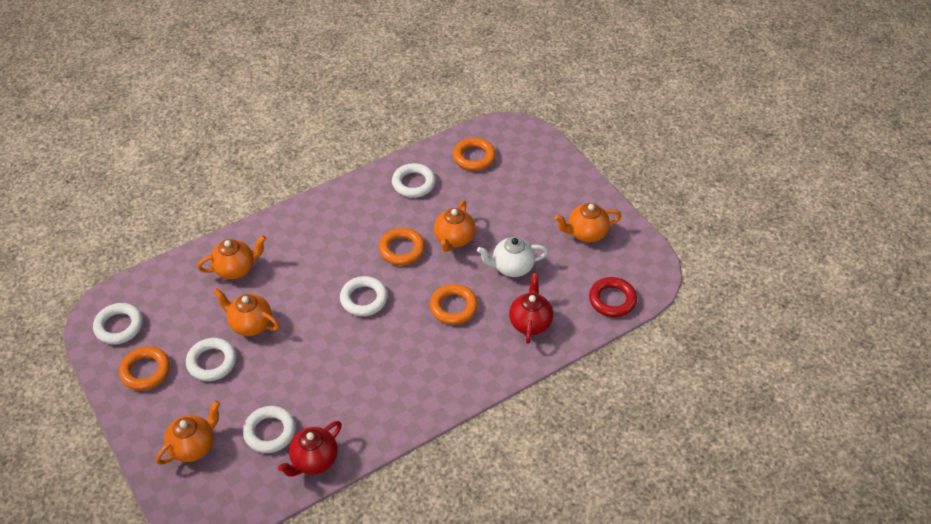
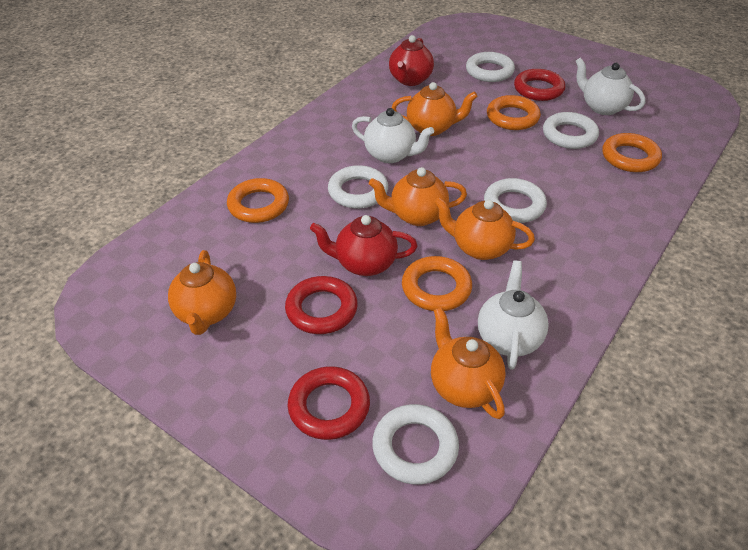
red ring: [589,277,637,317] = 1 -> [285,276,358,334] [288,366,370,440] [514,69,565,101] = 3
white teapot: [477,237,548,277] = 1 -> [352,108,434,163] [478,261,549,370] [576,58,645,115] = 3

